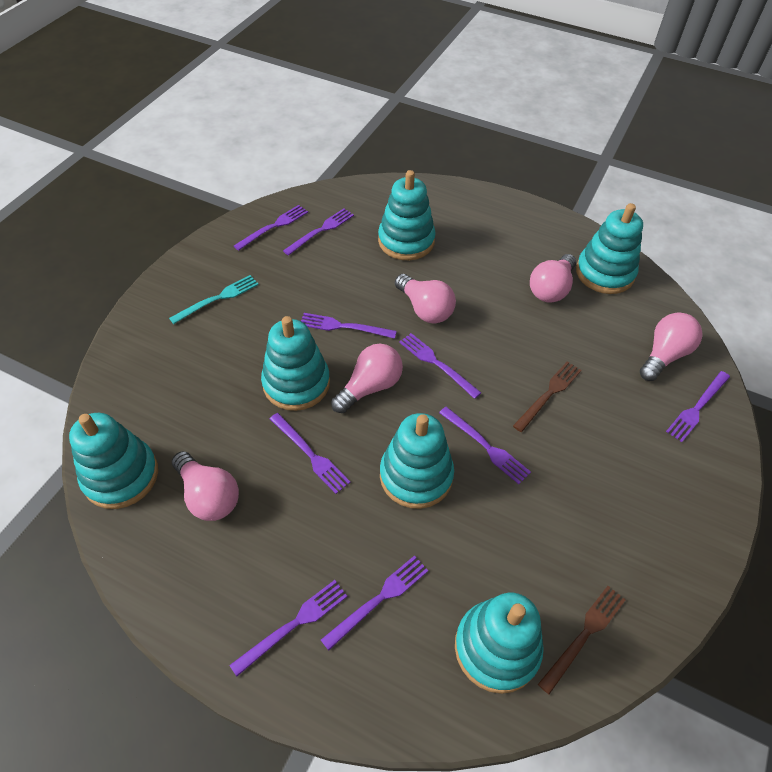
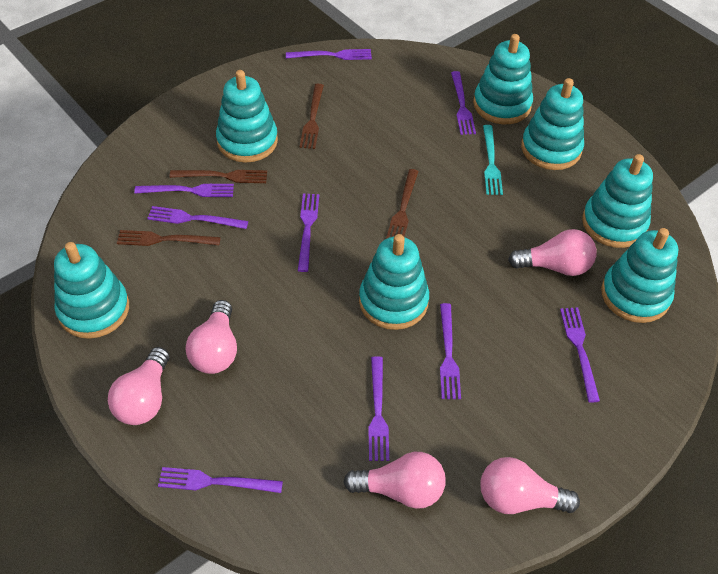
brown fork: [513,361,581,432] [538,586,625,694] = 2 -> [117,230,221,246] [170,170,267,183] [299,84,324,149] [386,169,419,239] = 4
turquoise stacking toy: [69,413,158,509] [261,316,330,411] [378,170,436,260] [380,413,454,509] [455,593,544,694] [576,203,643,294] = 6 -> [54,242,129,339] [216,70,278,162] [359,234,429,330] [473,34,533,124] [521,78,584,170] [582,154,653,248] [601,228,678,323] = 7

